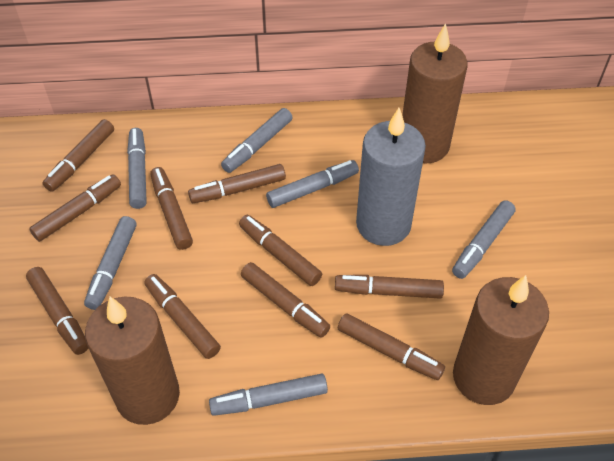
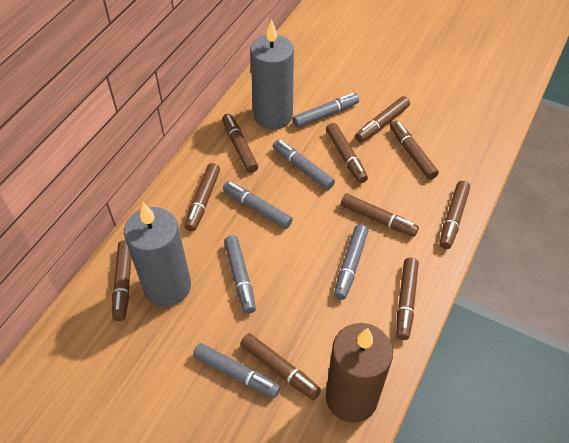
brown candle: [85,296,180,425] [402,23,468,163] [453,275,549,405] = 3 -> [326,323,393,423] = 1
grey candle: [356,108,426,246] = 1 -> [124,202,191,307] [250,19,294,129] = 2

